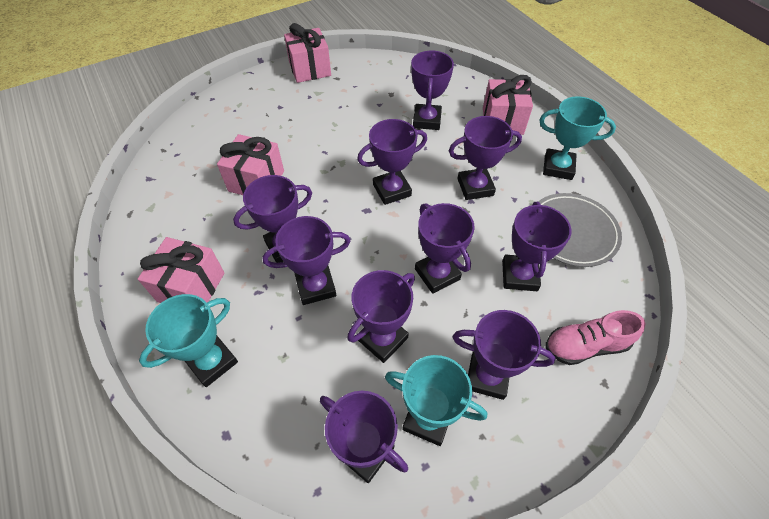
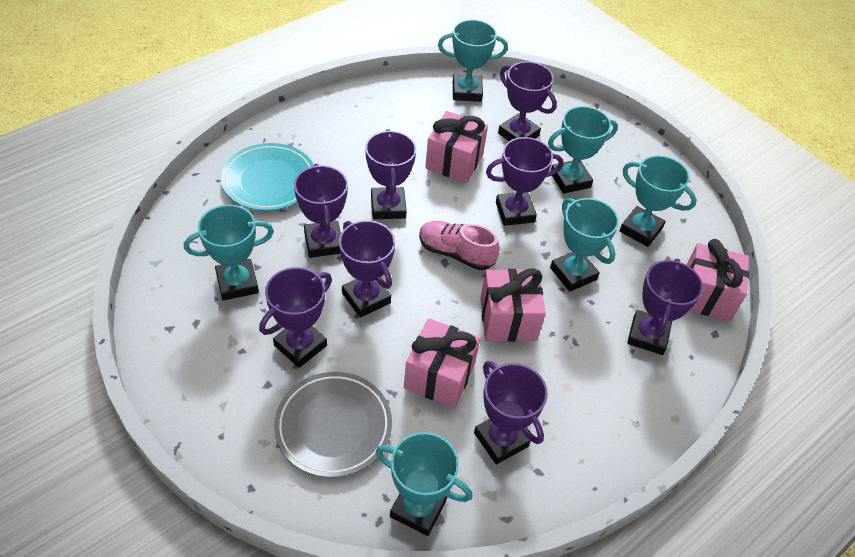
purple trophy: [233,175,312,263] [262,216,350,305] [320,391,408,483] [347,270,415,363] [357,119,427,205] [411,51,454,130] [415,203,475,294] [449,116,522,200] [452,310,555,400] [502,202,571,291] = 10 -> [259,267,332,368] [294,164,348,258] [339,220,395,318] [365,129,416,219] [474,361,548,465] [486,137,563,226] [498,61,557,141] [627,259,703,355] = 8
turquoise plate: none = 0 -> [221,143,314,211] = 1
turquoise trophy: [139,294,238,387] [385,355,487,446] [540,96,616,180] = 3 -> [184,205,274,301] [376,432,473,536] [438,20,508,102] [548,106,618,194] [550,198,619,292] [619,155,697,247] = 6

